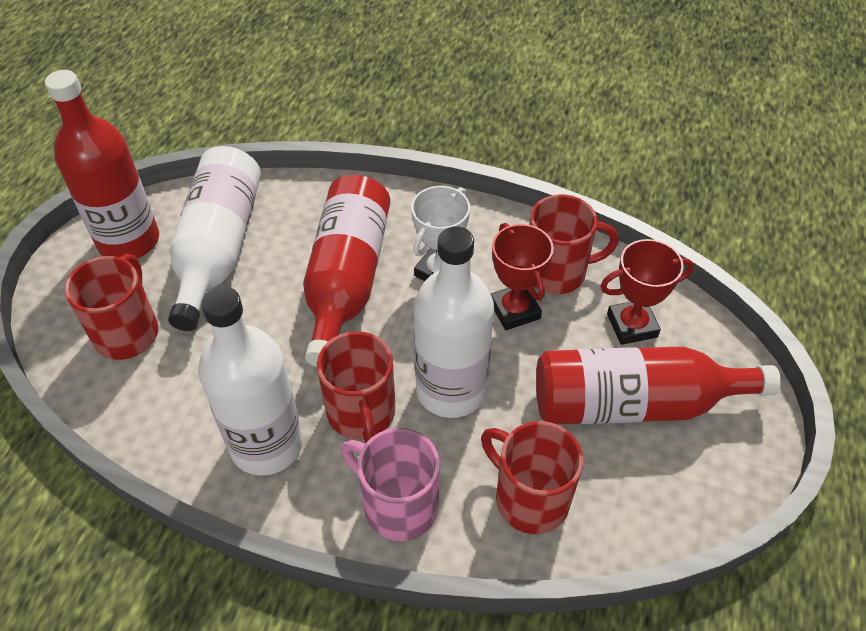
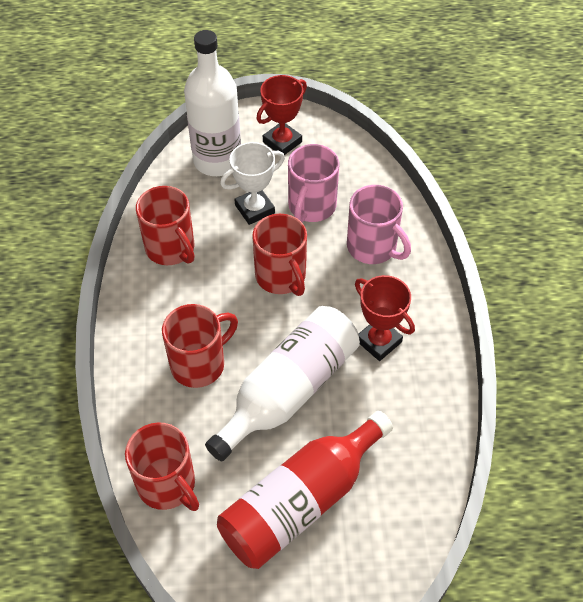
pink mug: [341,428,440,541] = 1 -> [288,144,339,222] [347,185,411,264] = 2
red bottle: [45,70,159,259] [303,175,390,367] [536,346,781,425] = 3 -> [217,411,393,569] = 1
white bottle: [168,146,261,331] [198,286,303,476] [414,226,494,418] = 3 -> [184,30,241,176] [205,306,360,462] = 2

